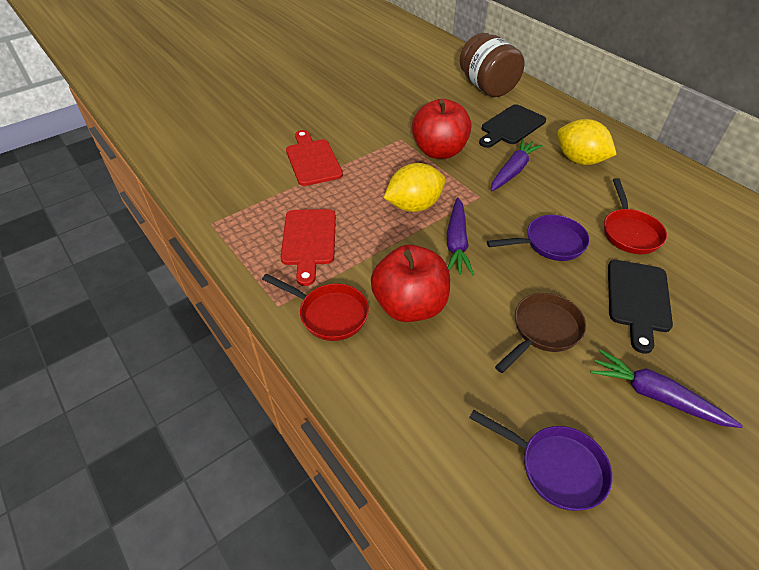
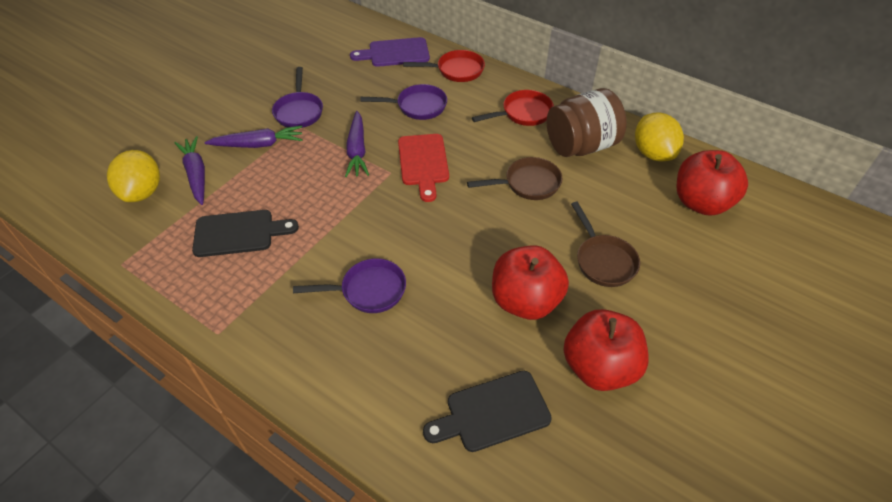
brown pan: [495,293,586,373] = 1 -> [467,157,563,200] [571,202,640,287] = 2
purple cutting board: none = 0 -> [350,37,430,67] = 1
purple pan: [469,410,613,511] [487,215,590,261] = 2 -> [272,67,323,128] [293,258,406,313] [360,84,447,120] = 3
red apple: [371,245,450,322] [412,99,472,159] = 2 -> [492,245,569,320] [563,309,649,391] [676,150,748,216] = 3
red cutting board: [281,209,336,286] [286,130,343,186] = 2 -> [398,134,449,202] = 1

